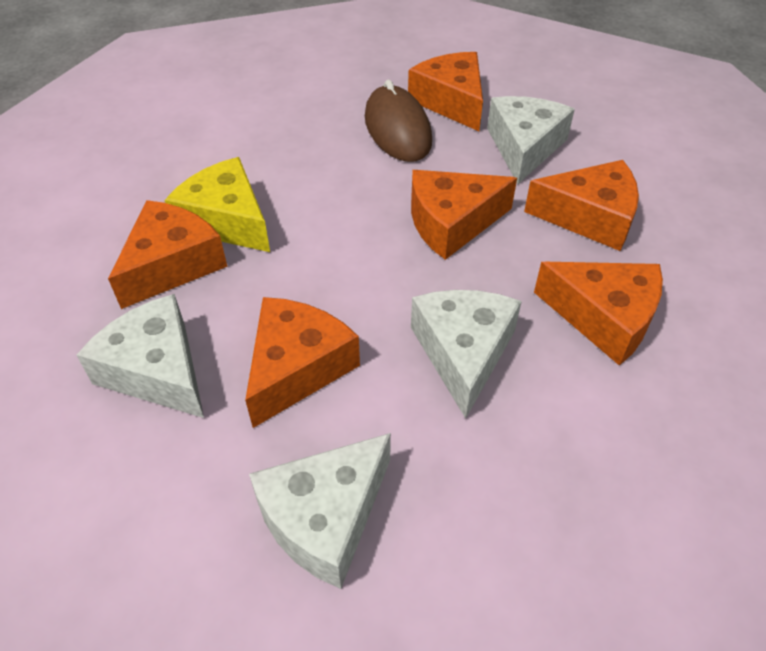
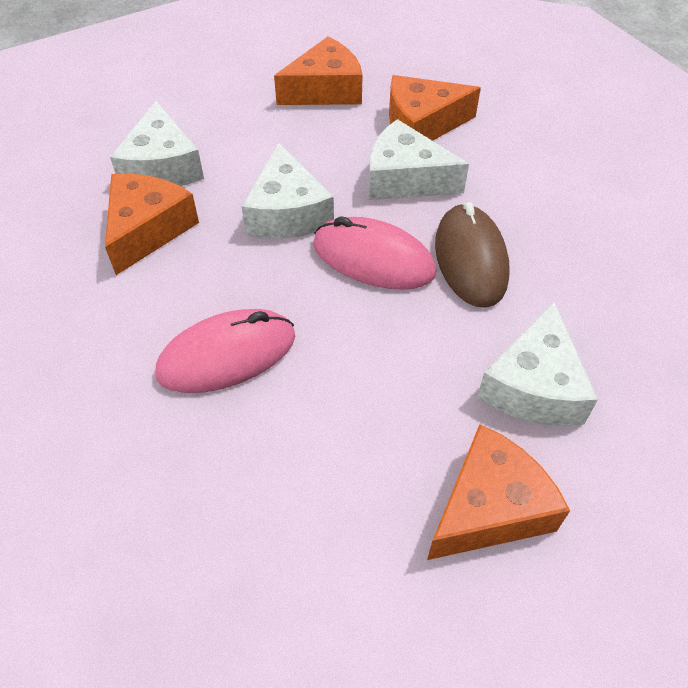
orange cheese: [108,200,227,309] [245,297,360,428] [408,52,483,131] [411,170,517,260] [524,160,639,251] [534,262,663,365] = 6 -> [105,174,199,275] [274,37,363,105] [389,75,481,141] [427,424,570,560] = 4
pink mouse: none = 0 -> [156,309,295,393] [313,216,436,290] = 2
yellow cheese: [164,157,270,252] = 1 -> none = 0

